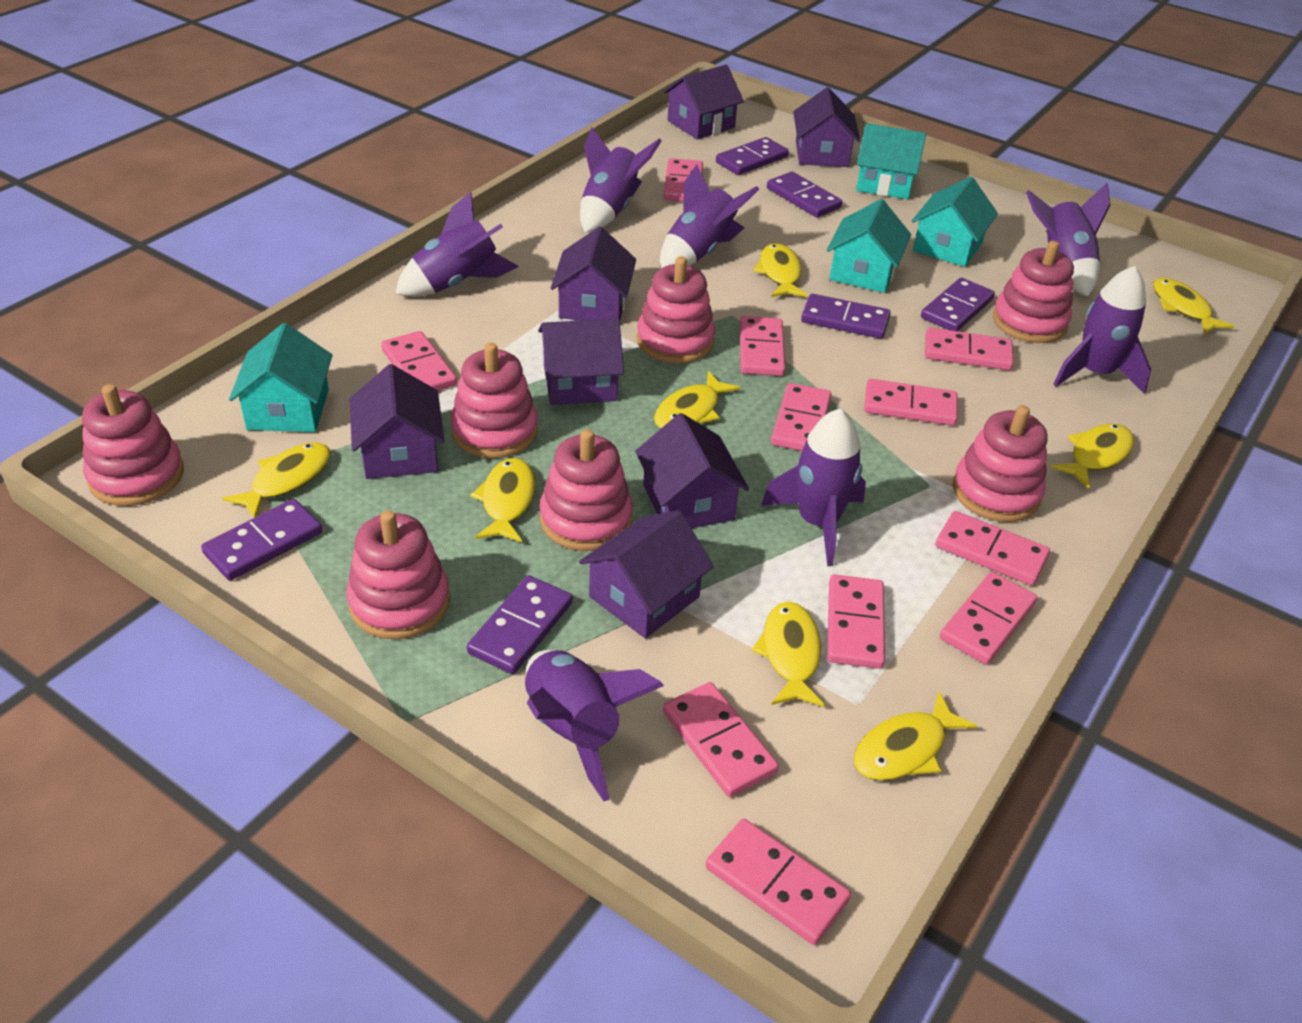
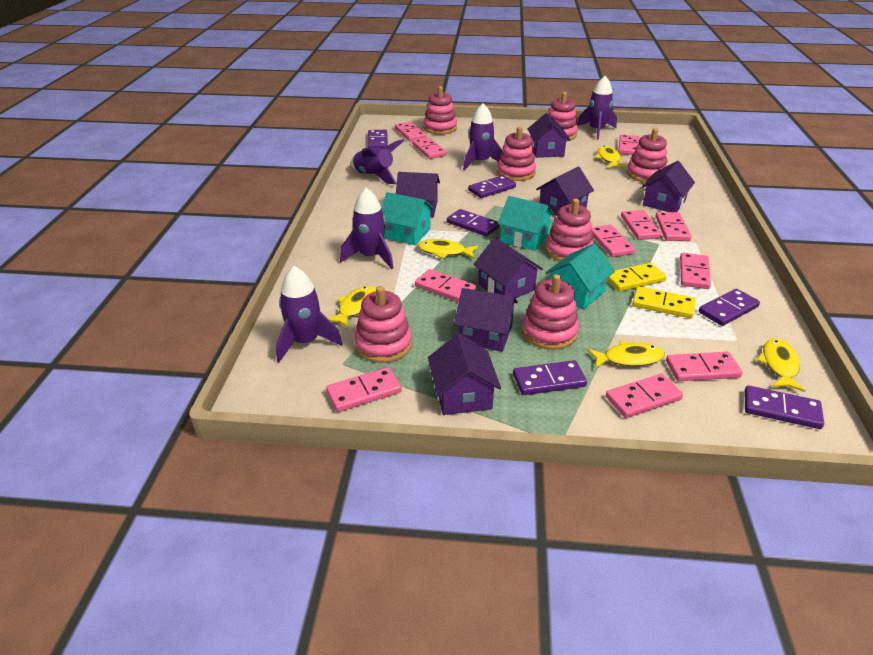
purple rocket: [395,192,518,297] [525,650,664,801] [580,127,661,233] [660,164,759,269] [761,408,866,566] [1026,183,1110,296] [1053,266,1151,394] = 7 -> [276,266,342,362] [340,188,393,269] [351,139,405,184] [463,103,503,170] [577,76,617,140] = 5
turquoise house: [229,323,333,432] [827,199,911,293] [856,123,926,199] [912,177,998,267] = 4 -> [381,192,434,245] [498,196,555,251] [545,243,615,310] = 3
yellow domino: none = 0 -> [607,263,667,291] [632,286,696,318] = 2
yellow fish: [222,442,330,518] [470,458,535,542] [654,371,740,429] [752,602,825,707] [753,243,808,297] [854,692,977,780] [1051,424,1134,489] [1153,278,1234,335] = 8 -> [328,286,376,328] [418,239,479,259] [587,340,665,369] [595,146,627,168] [757,339,806,392] = 5

